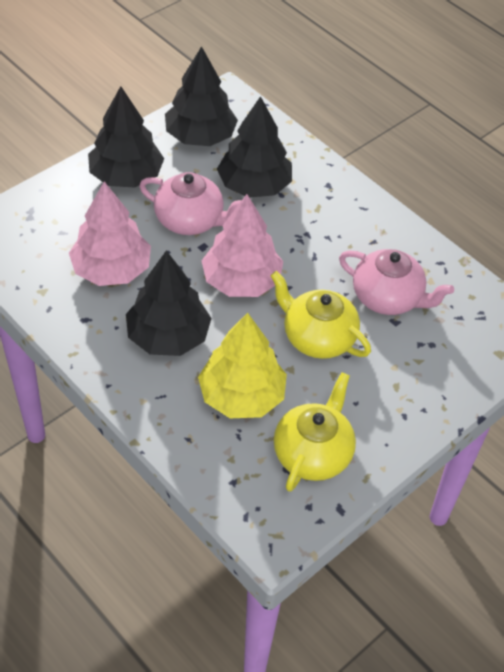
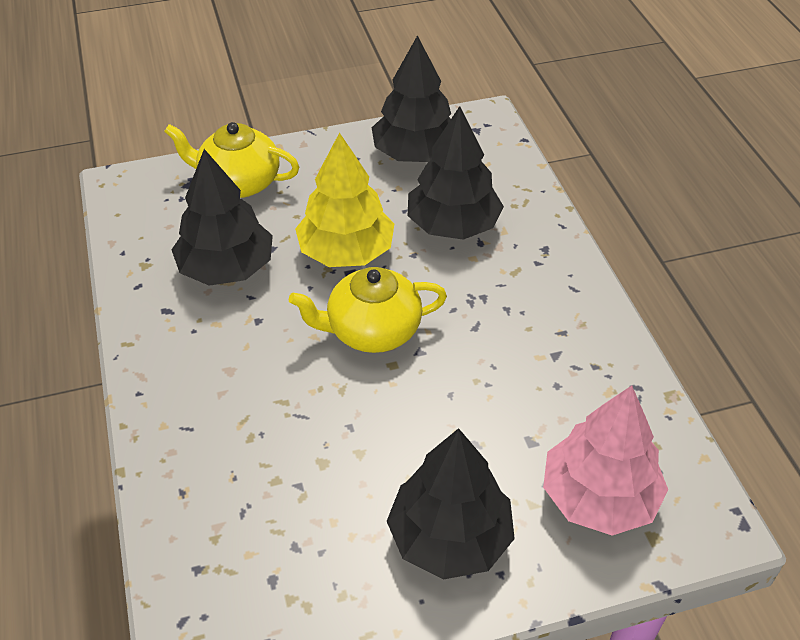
pink teapot: [139,172,242,235] [339,249,454,315] = 2 -> none = 0
pink tree: [69,181,151,286] [201,194,283,297] = 2 -> [543,385,668,536] = 1

